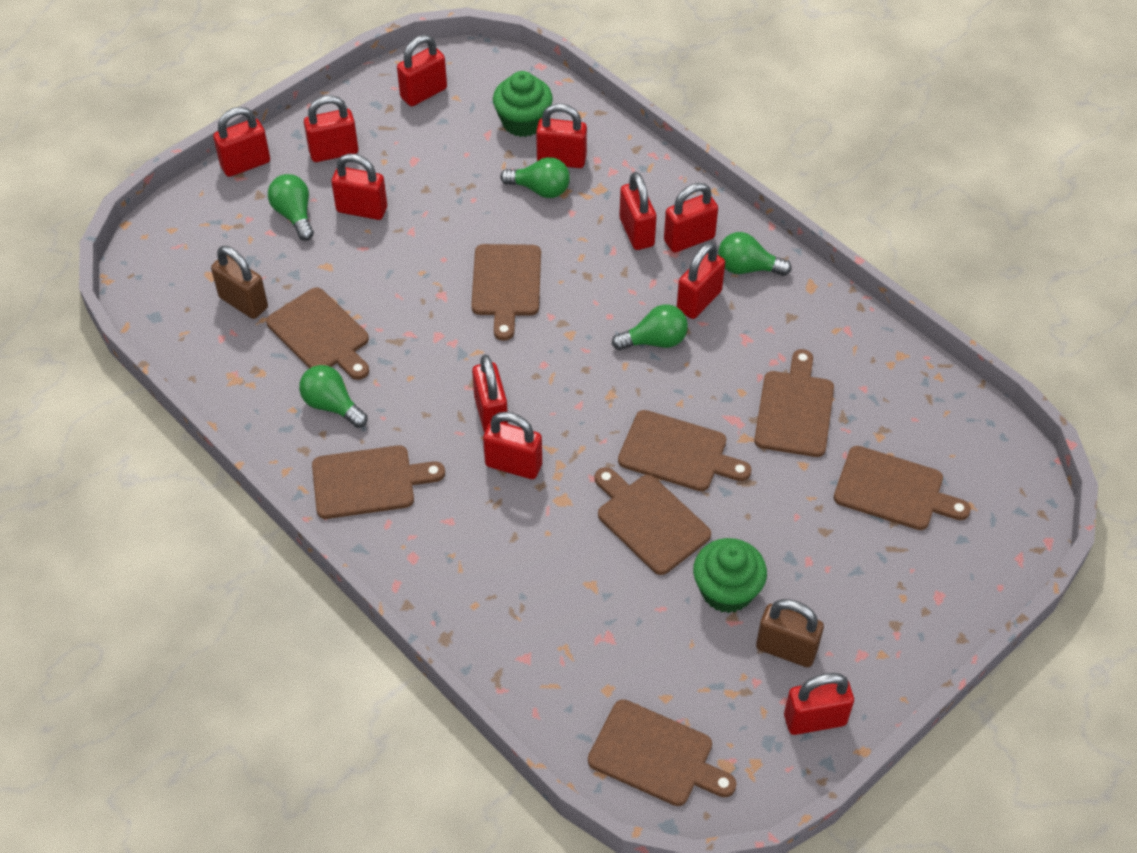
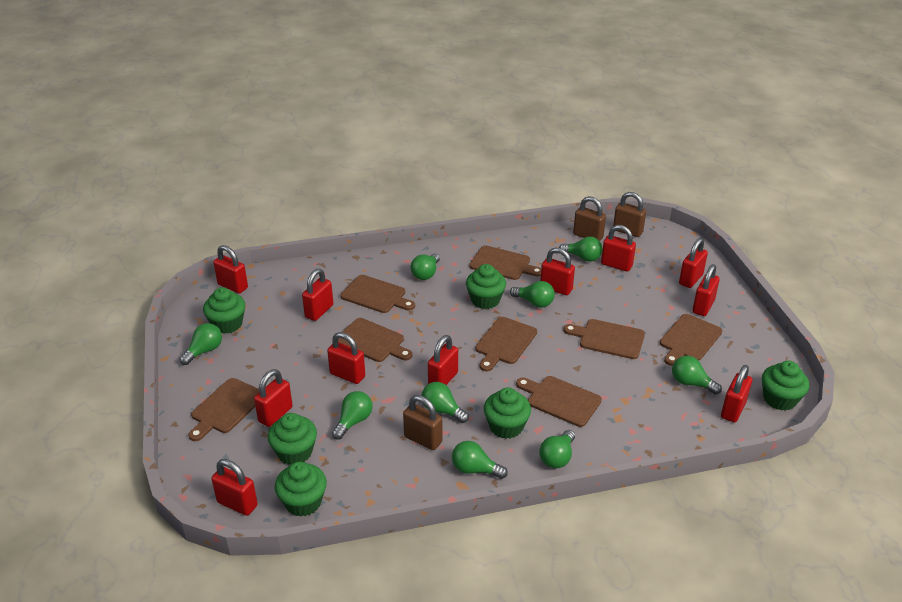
brown padlock: [211,246,268,319] [756,599,824,667] = 2 -> [403,395,443,450] [573,196,606,241] [613,192,646,237] = 3
green cupcake: [493,71,553,137] [693,538,767,613] = 2 -> [203,287,246,334] [268,413,317,465] [275,462,327,517] [466,264,506,309] [484,388,531,439] [762,361,809,411] = 6
green light bulb: [268,174,314,241] [299,365,368,428] [500,157,570,198] [612,304,688,350] [718,232,791,276] = 5 -> [180,323,222,365] [332,391,373,439] [410,253,440,280] [421,382,469,423] [452,441,508,479] [510,281,555,308] [539,430,575,469] [559,237,603,262] [672,356,722,395] = 9

